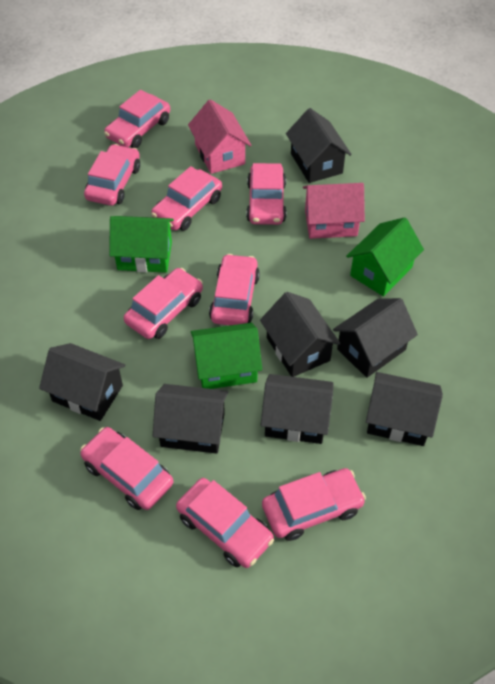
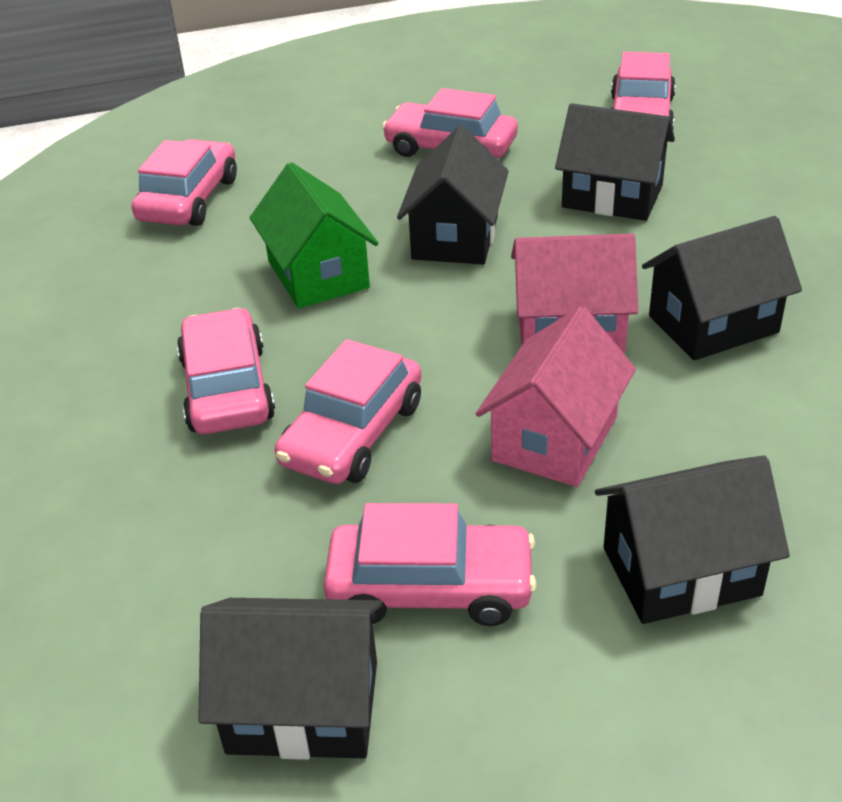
black house: [39,343,125,421] [153,384,229,454] [260,292,340,377] [261,374,333,444] [286,108,352,183] [333,298,418,378] [366,372,443,446] = 7 -> [198,598,382,760] [397,126,509,265] [555,103,675,221] [595,456,790,624] [642,216,802,360] = 5
green house: [109,216,174,273] [191,323,262,389] [346,217,424,297] = 3 -> [250,162,378,308] = 1
pink car: [80,427,173,510] [84,144,140,206] [104,90,170,148] [124,268,203,339] [151,166,222,231] [176,478,274,568] [209,254,260,325] [246,163,286,225] [262,468,366,541] = 9 -> [132,139,237,226] [177,308,275,434] [275,339,422,484] [324,503,536,626] [382,88,518,158] [610,52,676,129] = 6

